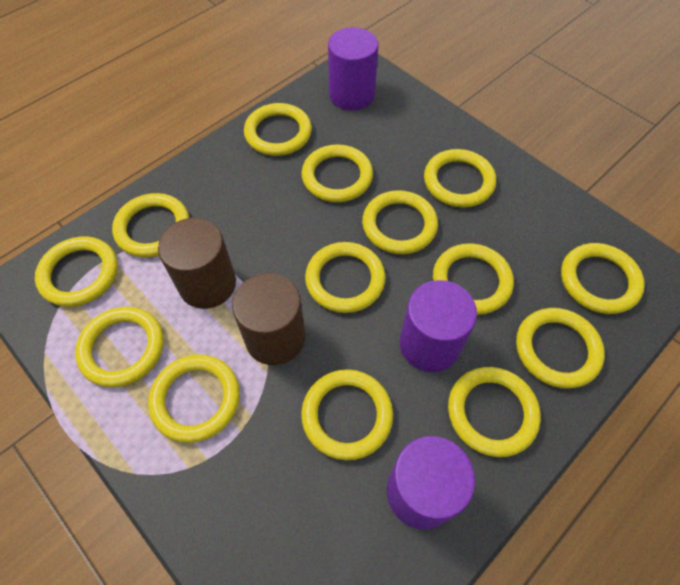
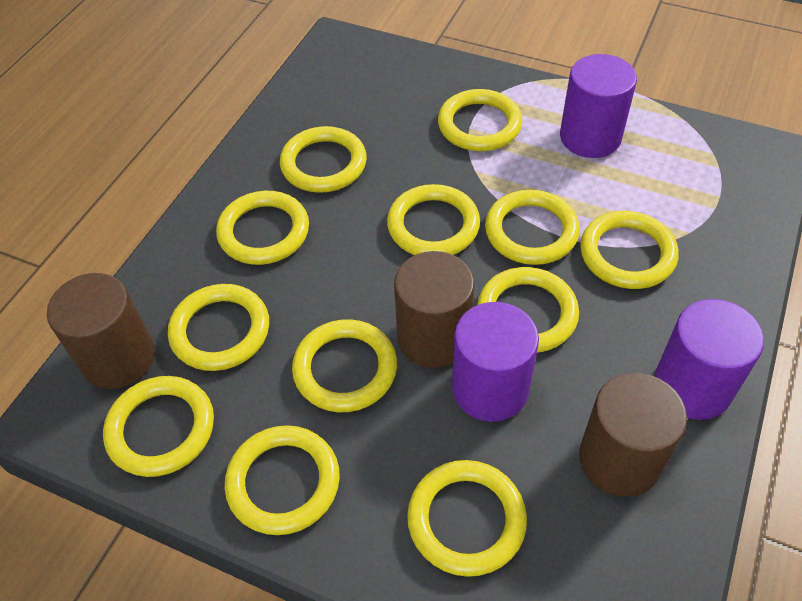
brown cylinder: [158,218,236,309] [232,273,305,365] = 2 -> [47,273,155,389] [394,251,474,368] [579,373,687,497] = 3
yellow ring: [35,236,118,307] [75,307,164,387] [112,193,189,258] [148,354,240,443] [244,103,312,156] [301,144,373,202] [301,369,393,460] [305,242,385,313] [362,190,438,254] [424,149,496,208] [433,243,514,315] [448,367,541,457] [516,308,605,389] [561,243,645,314] = 14 -> [103,376,214,477] [168,284,269,371] [216,191,309,265] [225,425,340,535] [280,126,367,193] [292,319,397,412] [387,184,480,255] [407,460,527,577] [438,89,522,151] [477,267,579,353] [485,190,580,265] [580,211,679,289] = 12

